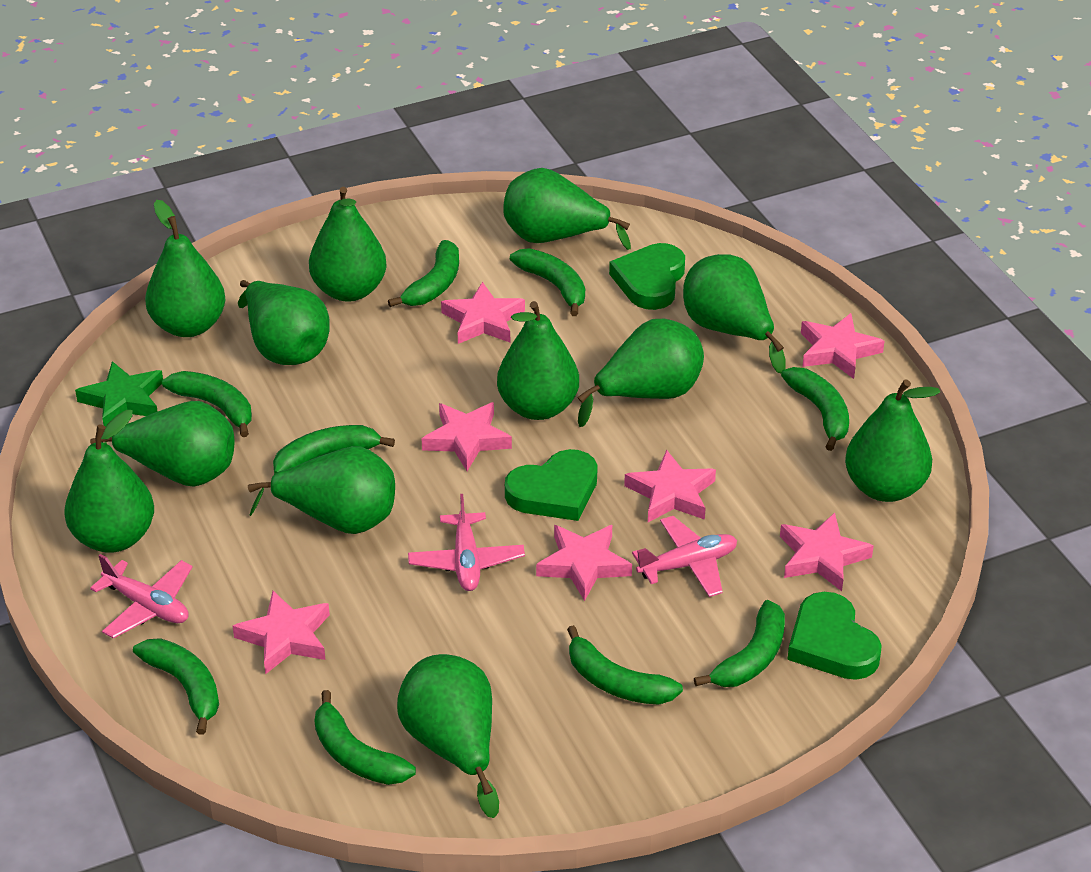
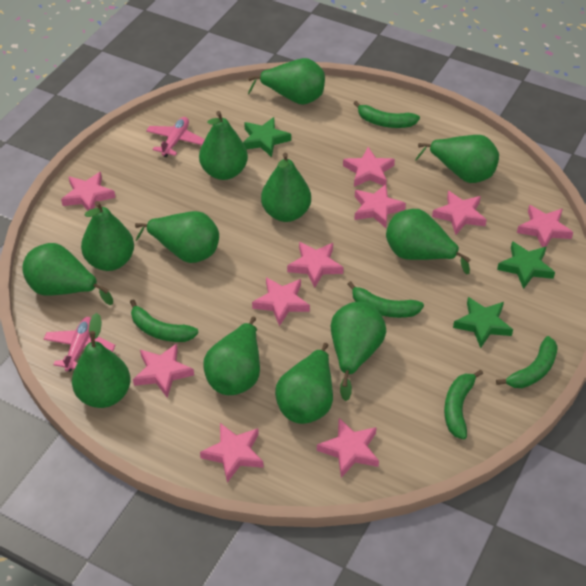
green banana: [133,638,219,735] [162,371,252,437] [273,425,395,474] [314,690,416,785] [388,240,459,307] [510,248,585,316] [567,625,683,705] [694,600,785,687] [781,367,849,451] = 9 -> [130,299,199,342] [347,281,424,318] [353,101,420,128] [444,370,483,439] [496,336,558,388] = 5
green heart: [505,449,598,521] [609,243,685,310] [787,592,882,680] = 3 -> none = 0
green star: [75,361,163,427] = 1 -> [243,117,291,157] [453,297,513,348] [497,241,555,289] = 3
pink plane: [90,554,193,639] [408,494,525,591] [632,516,737,597] = 3 -> [44,317,116,372] [146,117,205,157] = 2
pink star: [233,591,330,674] [422,402,512,471] [441,282,525,344] [536,525,632,601] [624,450,716,522] [780,513,874,591] [801,313,885,379] = 7 -> [61,172,116,211] [133,343,194,398] [200,423,264,483] [252,277,310,326] [287,242,344,288] [317,418,379,478] [343,147,395,187] [354,184,406,228] [432,191,487,235] [517,205,573,247] = 10

